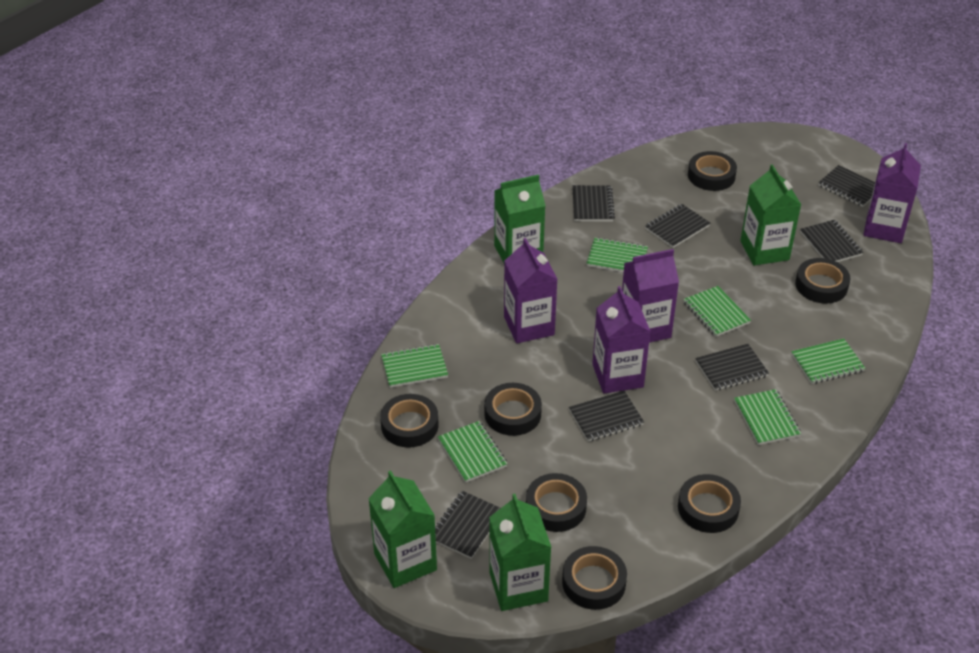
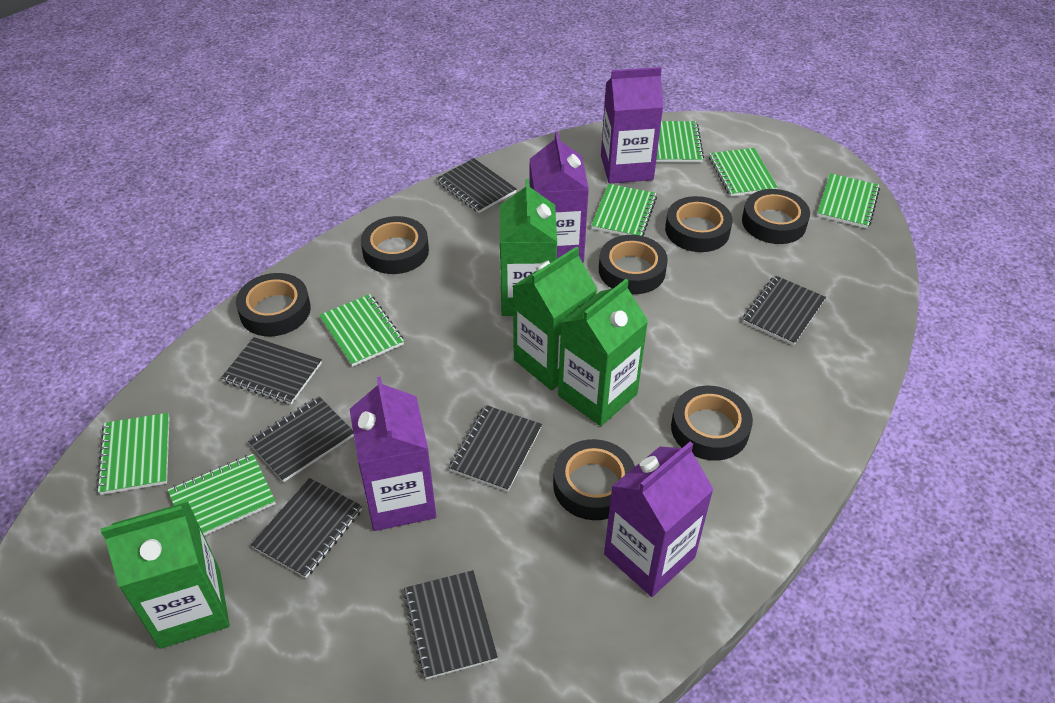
green notebook: [381,344,448,388] [438,421,508,483] [587,237,648,272] [683,286,751,337] [734,389,801,445] [791,339,865,384] = 6 -> [96,413,170,495] [168,454,276,536] [319,294,404,367] [591,184,657,236] [656,121,704,163] [709,148,778,197] [817,173,880,229] = 7

